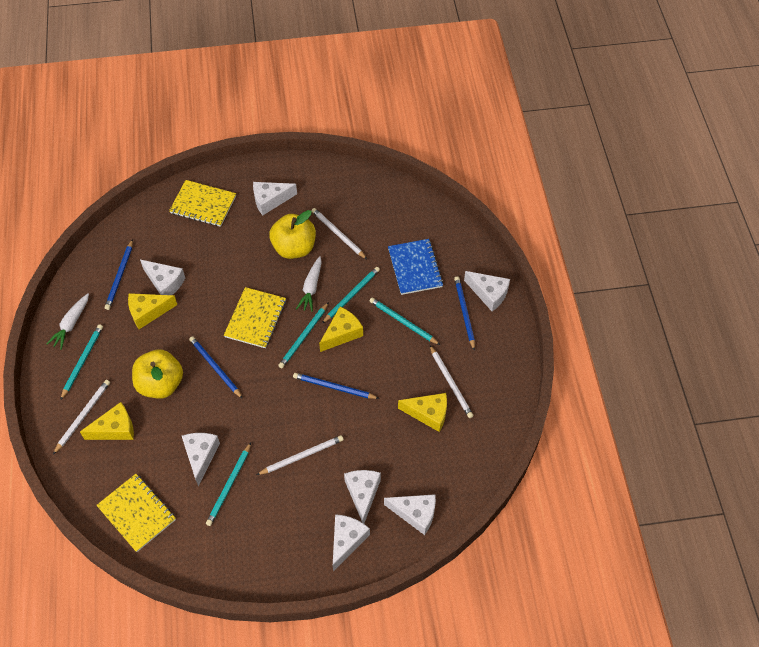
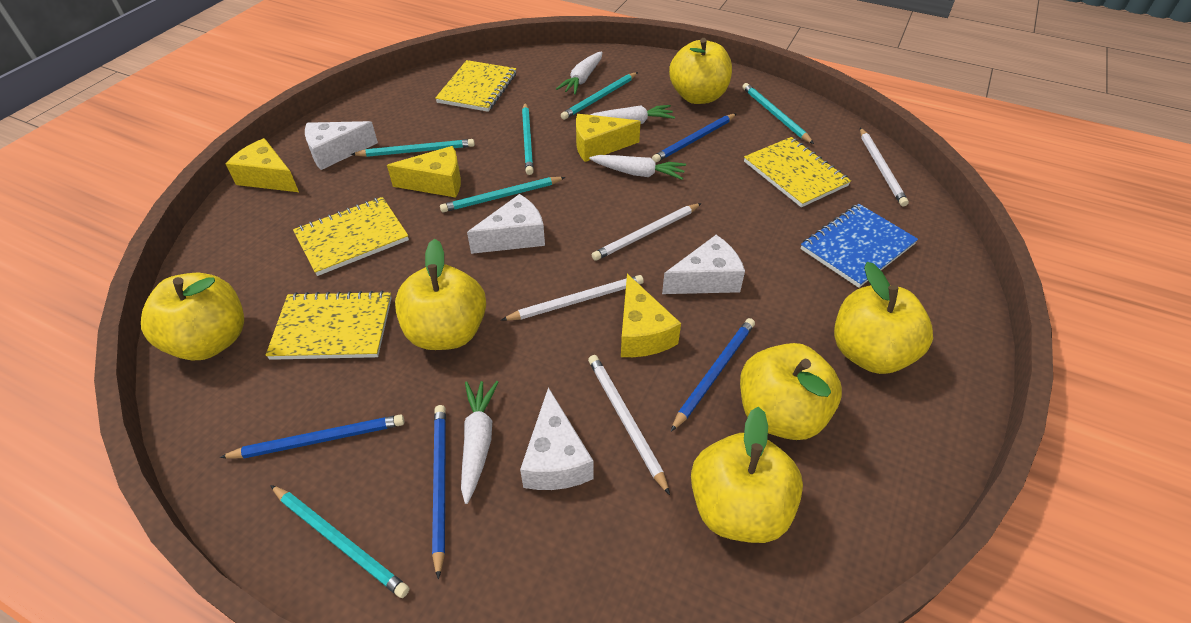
turquoise pencil: [60,324,103,400] [206,443,251,526] [278,302,329,368] [322,267,380,323] [370,298,440,345] = 5 -> [270,485,409,598] [351,139,475,157] [440,177,566,212] [522,103,534,175] [561,72,638,120] [742,83,814,144] = 6
white carrot: [46,293,89,350] [296,256,322,312] = 2 -> [461,381,498,504] [556,51,603,95] [589,155,686,180] [590,105,675,124] = 4
white cheese: [140,260,185,295] [182,433,220,487] [253,182,297,215] [333,514,370,572] [344,470,381,523] [384,494,436,535] [464,271,510,311] = 7 -> [305,121,378,170] [467,194,545,254] [520,387,593,490] [662,235,745,294] = 4
yellow apple: [132,350,183,399] [269,210,316,259] = 2 -> [141,272,244,361] [395,239,486,350] [669,38,732,104] [691,407,803,543] [740,343,842,440] [834,262,933,374] = 6
yellow notebook: [96,474,176,552] [169,180,236,227] [224,287,286,348] = 3 -> [266,291,392,360] [293,197,409,276] [435,60,516,112] [744,137,851,207] = 4

